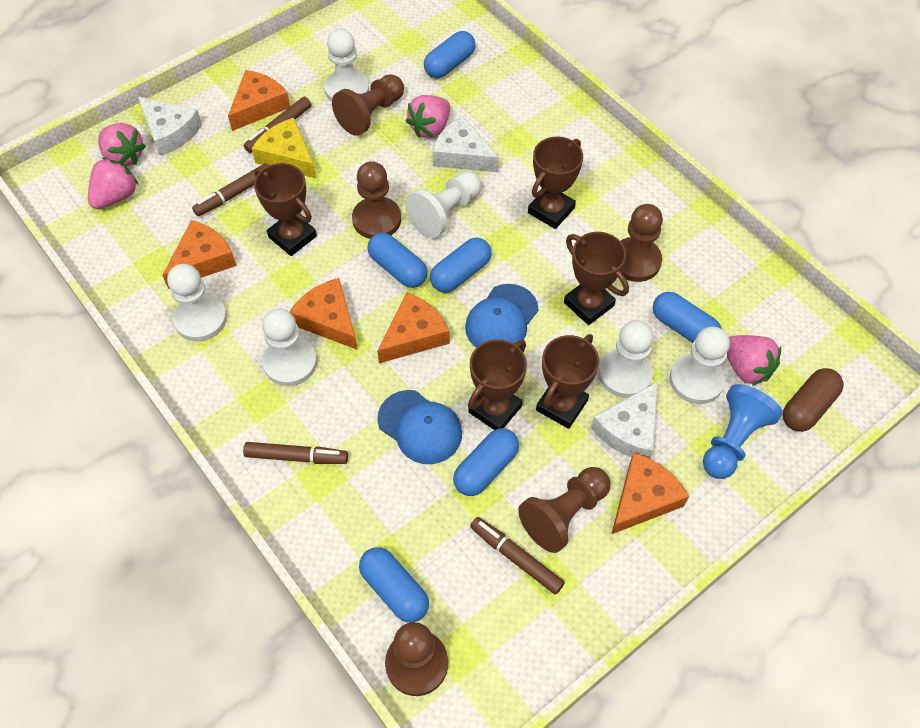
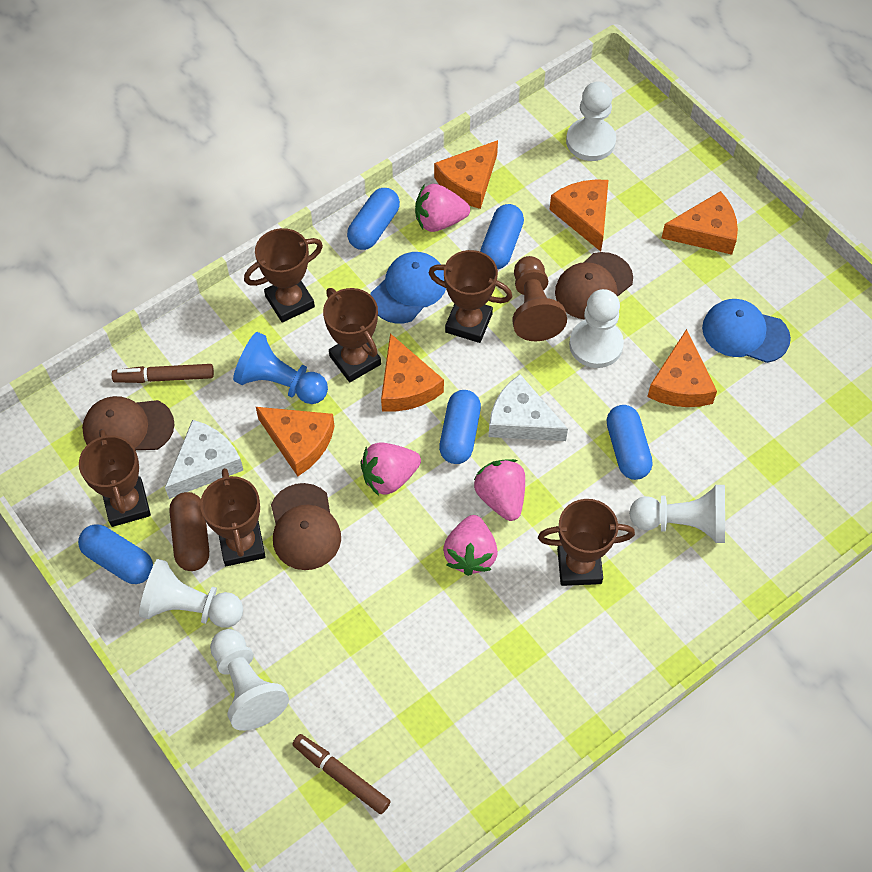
blue capsule: [359,547,429,623] [367,233,427,288] [424,31,475,78] [430,238,491,293] [453,428,519,496] [653,292,722,343] = 6 -> [78,524,153,584] [347,188,400,250] [439,390,481,464] [480,204,524,269] [607,405,653,480] = 5
brown cap: none = 0 -> [82,396,174,450] [271,483,341,570] [555,252,633,319] = 3
brown marker: [192,163,269,216] [243,442,348,464] [244,97,311,153] [470,517,565,595] = 4 -> [112,364,214,383] [292,734,391,814] = 2
brown pawn: [332,74,404,136] [352,161,401,239] [385,622,448,696] [518,467,611,553] [621,204,663,282] = 5 -> [512,256,567,341] = 1
brown trophy: [254,163,317,256] [468,339,527,430] [528,136,583,229] [536,334,599,429] [564,232,629,325] = 5 -> [79,429,151,527] [200,468,266,566] [244,228,323,323] [323,288,381,382] [429,250,512,343] [538,499,635,586] = 6
orange cheese: [162,220,237,289] [228,70,290,131] [289,278,358,350] [377,292,450,363] [612,453,689,534] = 5 -> [256,407,335,477] [381,333,444,412] [434,140,498,209] [549,180,608,251] [647,329,717,407] [662,191,738,255] = 6
white cheese: [138,97,202,156] [432,116,499,172] [591,382,658,458] = 3 -> [165,420,243,499] [488,374,568,441] = 2
white pawn: [167,264,227,341] [262,309,317,386] [324,29,369,102] [405,171,482,238] [599,320,654,398] [670,326,730,404] = 6 -> [139,559,243,628] [210,629,289,731] [566,82,616,161] [569,289,624,368] [629,485,725,543] = 5
yellow cheese: [252,118,316,178] = 1 -> none = 0

